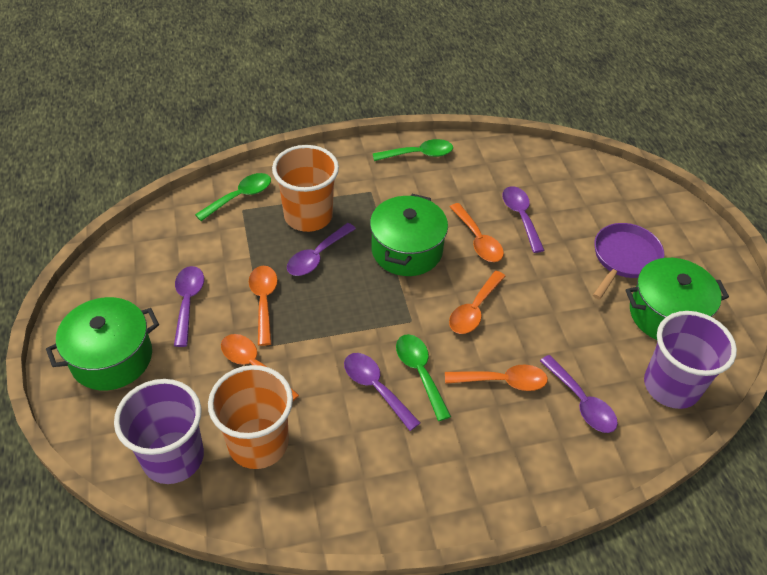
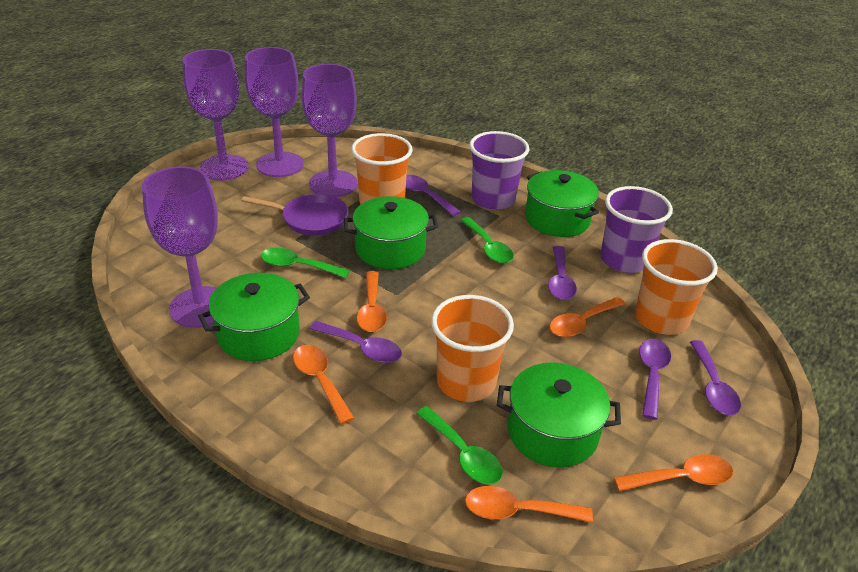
green pot: [46,297,159,390] [370,194,448,276] [625,258,729,340] = 3 -> [198,273,310,361] [344,196,438,269] [497,363,621,468] [525,170,599,237] = 4
orange cup: [208,365,293,469] [272,145,339,232] = 2 -> [351,133,413,204] [431,295,514,402] [635,239,718,335] = 3
purple goblet: none = 0 -> [142,166,218,328] [182,49,249,181] [244,47,304,177] [302,64,358,197] = 4

